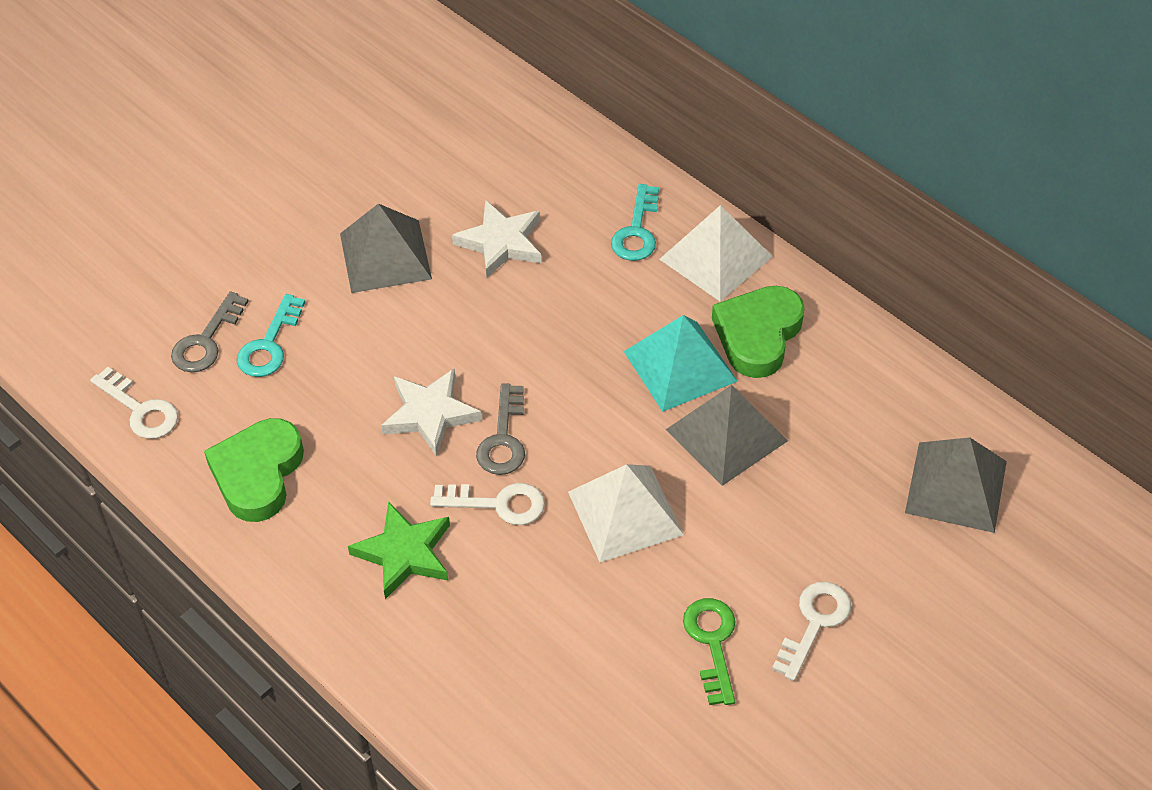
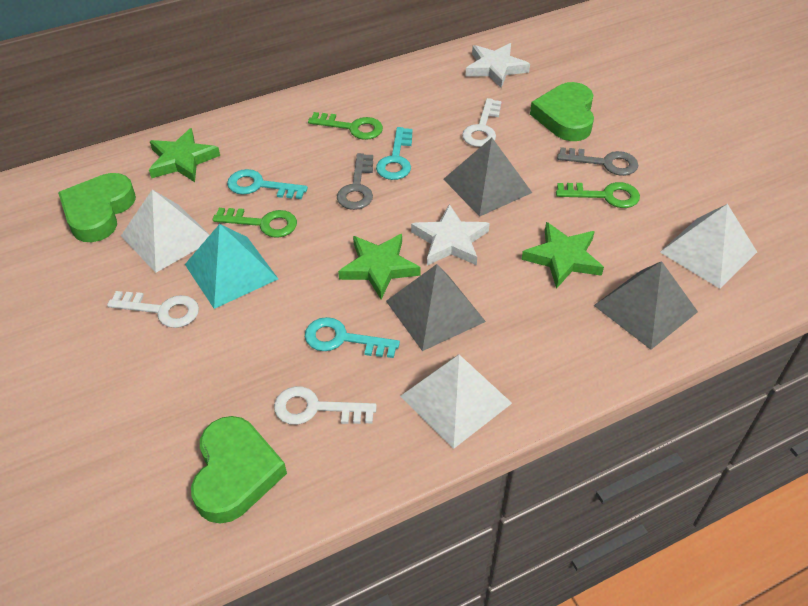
green heart: [204,418,304,522] [712,286,805,378] = 2 -> [58,173,136,242] [191,416,287,524] [530,82,594,141] = 3
green key: [683,598,735,705] = 1 -> [213,208,297,238] [308,112,383,140] [556,182,640,208] = 3
green star: [348,501,450,599] = 1 -> [149,128,220,182] [338,234,421,299] [521,222,604,289] = 3
turquoise key: [237,294,305,377] [611,184,659,261] = 2 -> [227,169,308,199] [305,317,400,358] [376,127,413,180] = 3
white pyramid: [568,464,684,562] [659,205,773,302] = 2 -> [121,190,210,273] [400,354,512,449] [660,204,757,289] = 3

